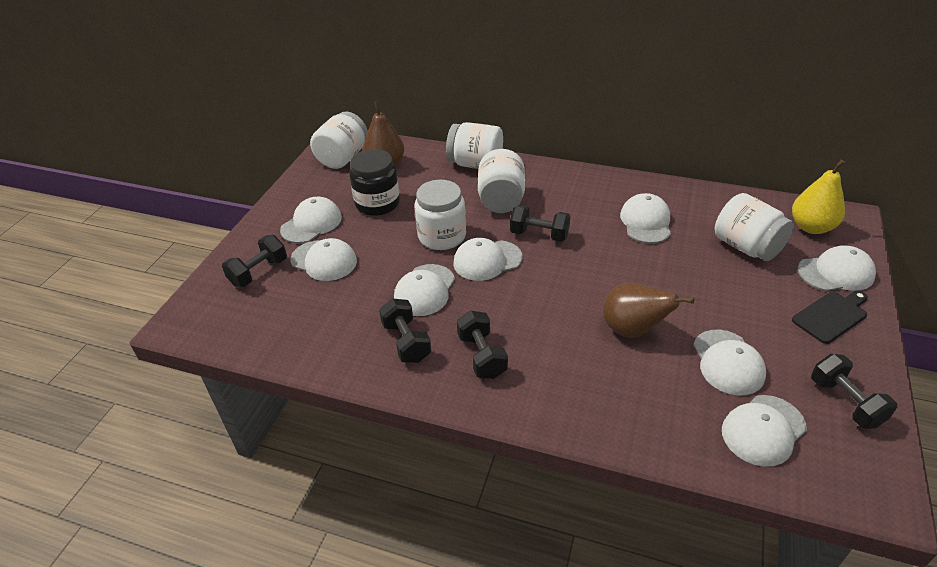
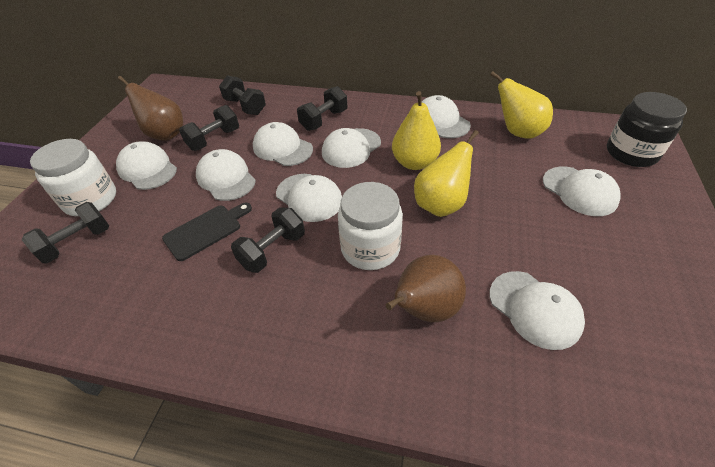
white jar: [310,112,368,169] [415,180,466,250] [446,122,503,169] [478,149,525,213] [715,193,794,261] = 5 -> [30,139,116,216] [338,182,403,270] = 2
yellow pear: [792,159,845,234] = 1 -> [392,91,441,170] [414,130,479,217] [490,72,553,138] = 3

